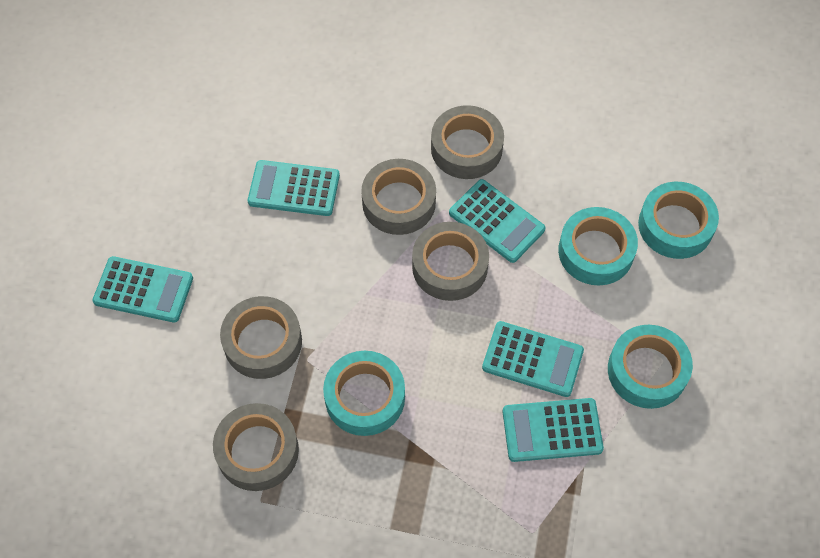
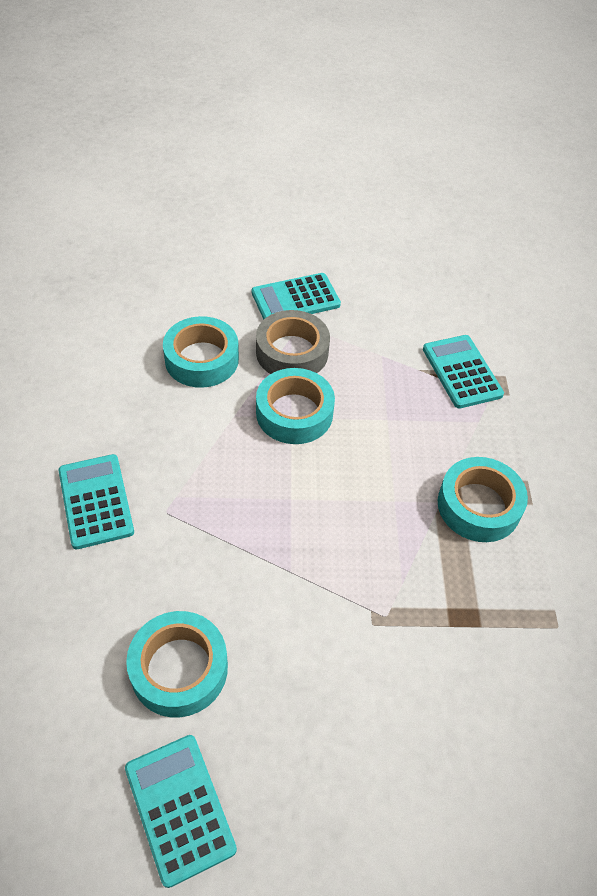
grey tape: [213,403,299,491] [220,296,302,379] [361,159,436,235] [412,222,489,301] [431,105,504,179] = 5 -> [256,310,330,374] = 1
turquoise calculator: [92,256,193,323] [248,160,340,216] [449,179,546,263] [482,321,584,397] [503,398,604,462] = 5 -> [59,454,134,549] [125,735,237,888] [252,273,341,320] [423,335,504,409] = 4

